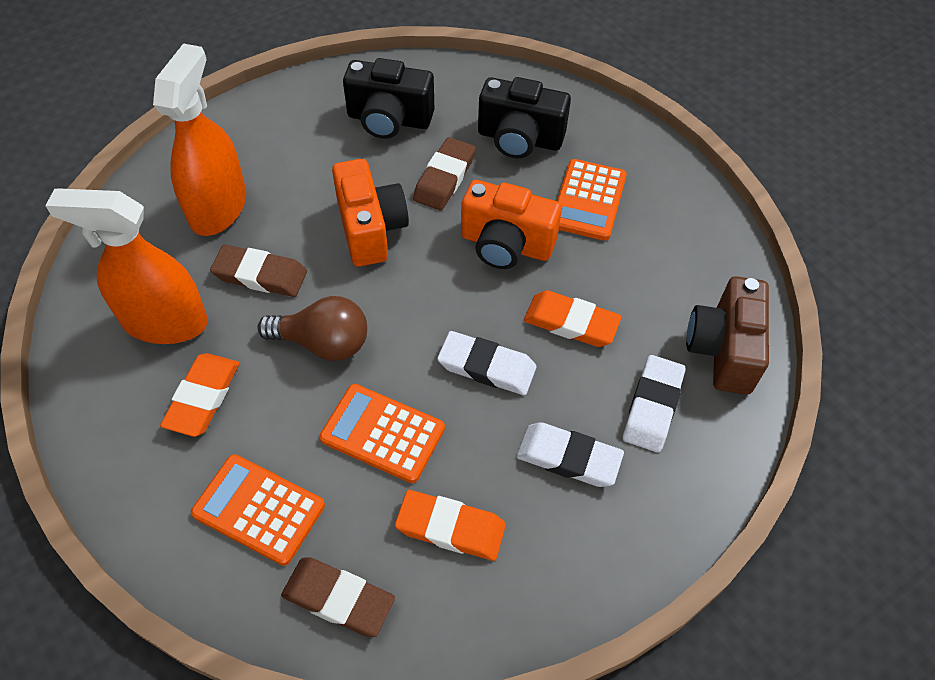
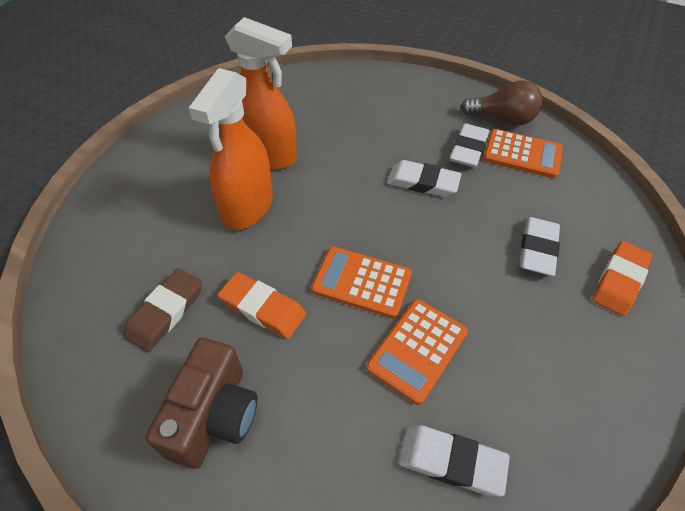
black camera: [343,58,434,139] [478,77,571,159] = 2 -> none = 0
brown eraser: [210,245,307,297] [281,558,395,637] [413,137,476,210] = 3 -> [123,268,202,352] = 1
orange camera: [332,159,409,267] [461,180,562,269] = 2 -> none = 0
orange eraser: [160,353,239,437] [395,490,506,561] [524,290,622,347] = 3 -> [218,272,306,339] [592,241,653,316] = 2
white eraser: [437,331,536,395] [516,422,624,487] [623,355,685,452] = 3 -> [387,160,461,197] [399,425,510,497] [450,123,489,168] [520,217,560,276] = 4

